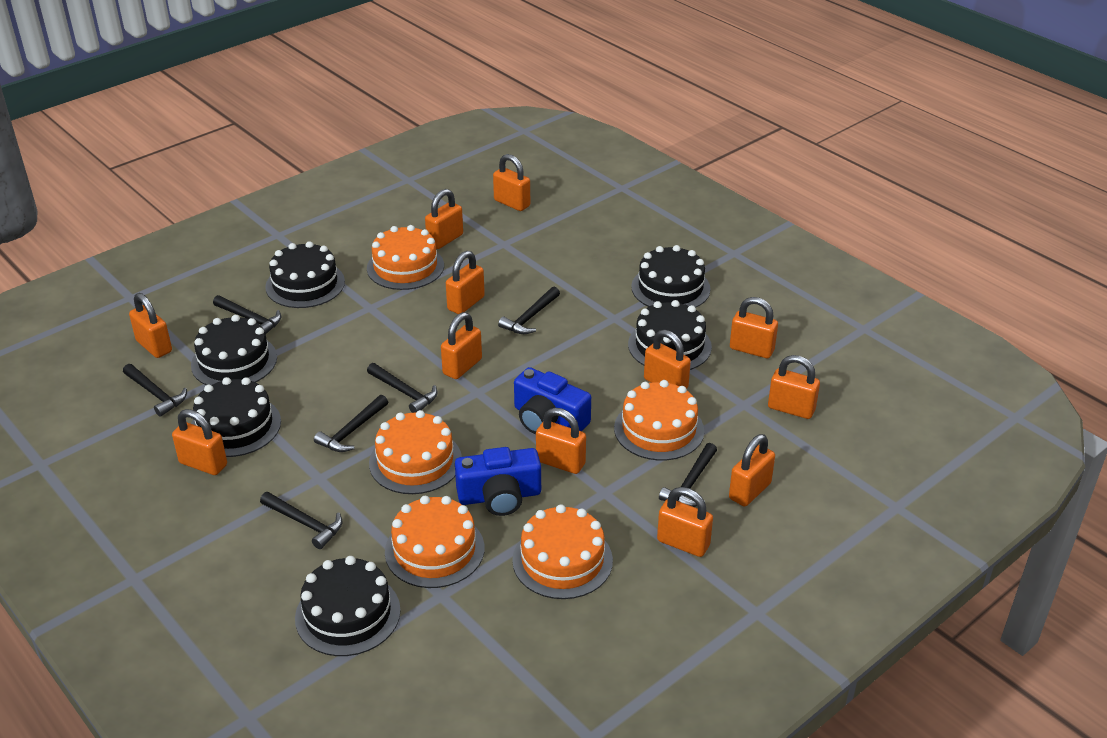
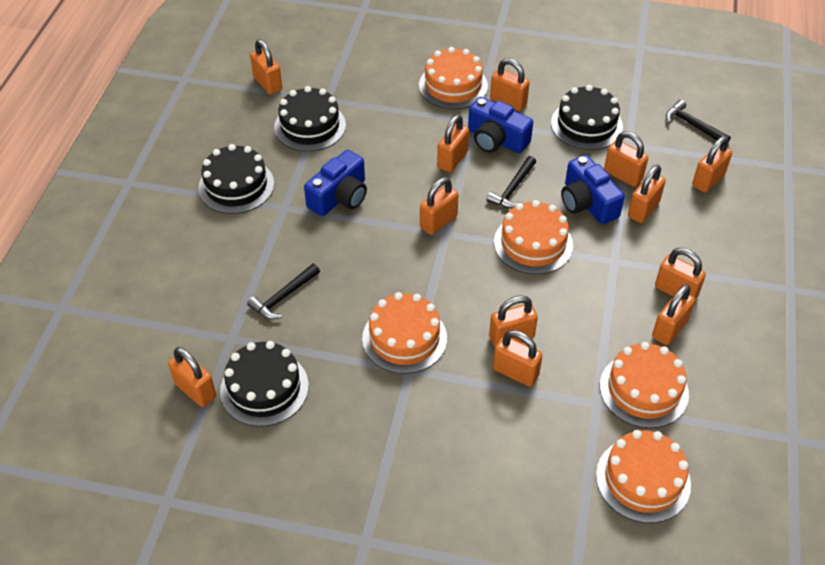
black cake: [191,315,277,385] [191,377,281,457] [265,241,345,308] [295,556,401,656] [628,300,712,370] [631,245,711,308] = 6 -> [198,144,274,214] [220,341,309,427] [274,86,346,152] [551,85,623,150] = 4
black hammer: [123,364,187,417] [213,295,281,334] [260,492,343,549] [314,395,388,452] [367,363,438,413] [498,287,560,334] [659,443,717,507] = 7 -> [247,264,320,319] [486,156,536,209] [666,100,731,141] = 3
blue camera: [455,447,541,516] [514,367,591,434] = 2 -> [304,150,367,216] [468,97,533,153] [561,155,625,224] = 3

